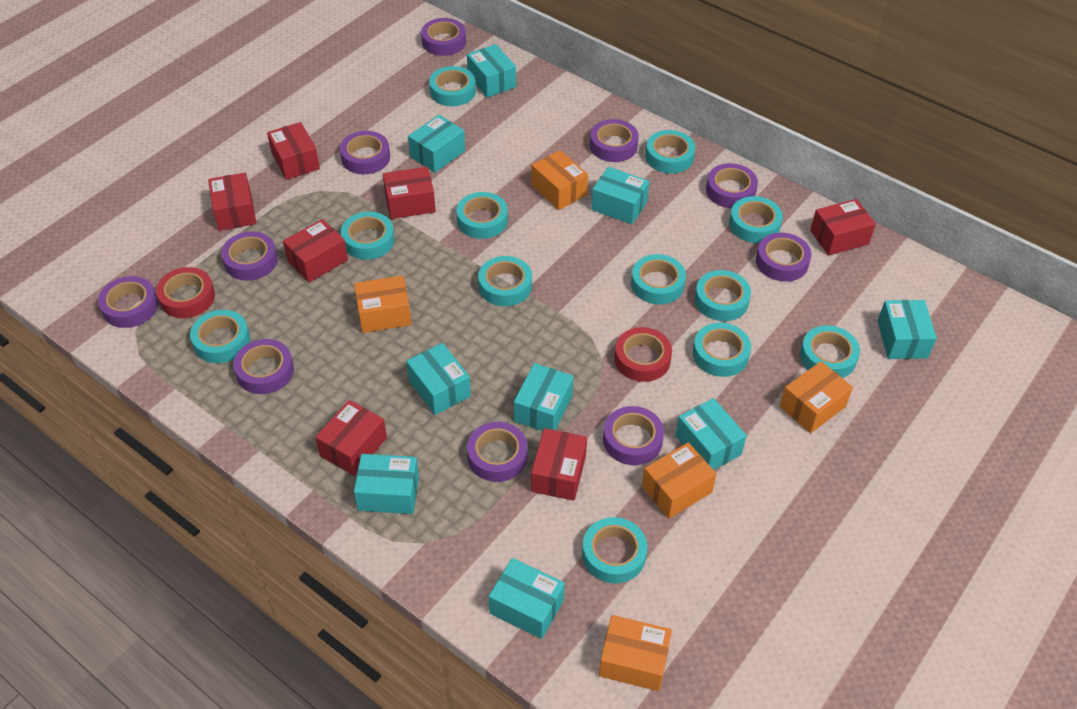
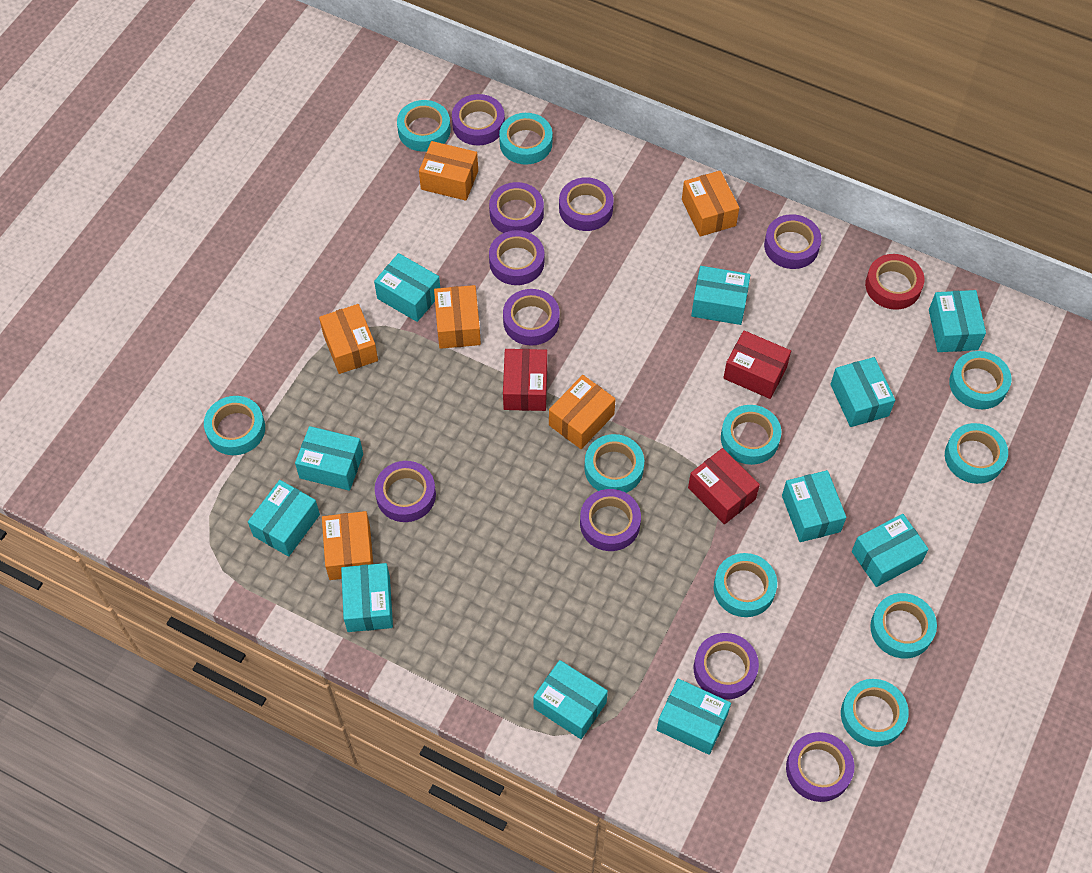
orange box: [354,276,411,333] [531,150,588,210] [599,615,672,691] [642,443,716,518] [780,361,853,433] = 5 -> [319,304,378,374] [322,511,373,580] [419,141,478,201] [434,285,481,349] [549,375,616,449] [682,171,739,237] = 6
red box: [208,173,256,231] [267,122,320,180] [283,219,348,283] [315,400,387,476] [383,167,436,219] [531,428,587,501] [810,199,876,256] = 7 -> [503,349,547,411] [688,448,760,524] [723,330,791,399] = 3
red tape: [156,267,215,318] [614,327,672,382] = 2 -> [865,254,925,310] = 1
turquoise box: [354,454,419,514] [406,343,471,415] [408,115,465,173] [467,44,516,98] [489,558,565,639] [514,363,573,431] [591,167,650,224] [675,398,747,470] [878,300,937,359] = 9 -> [248,480,320,557] [295,426,363,491] [341,563,393,632] [374,253,440,322] [533,660,608,739] [657,679,731,755] [691,266,750,325] [782,470,847,542] [830,357,895,427] [852,514,929,587] [929,290,986,352] = 11
turquoise tape: [190,310,250,363] [341,212,395,260] [429,66,476,106] [456,192,508,239] [478,256,532,306] [582,517,647,583] [631,254,686,304] [645,130,695,173] [693,323,751,377] [695,270,751,321] [729,196,783,243] [800,325,860,378] = 12 -> [204,396,265,455] [397,100,451,151] [499,113,552,165] [584,434,644,493] [714,553,777,617] [721,405,781,465] [841,679,909,747] [870,593,937,659] [945,423,1008,484] [949,351,1012,409] = 10

